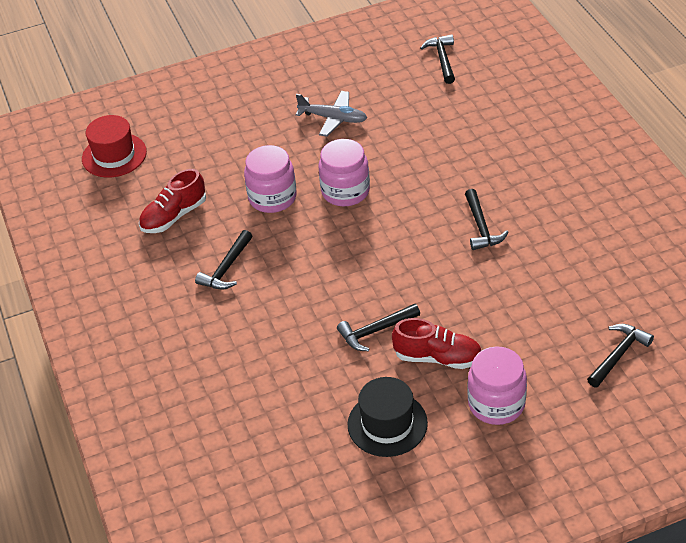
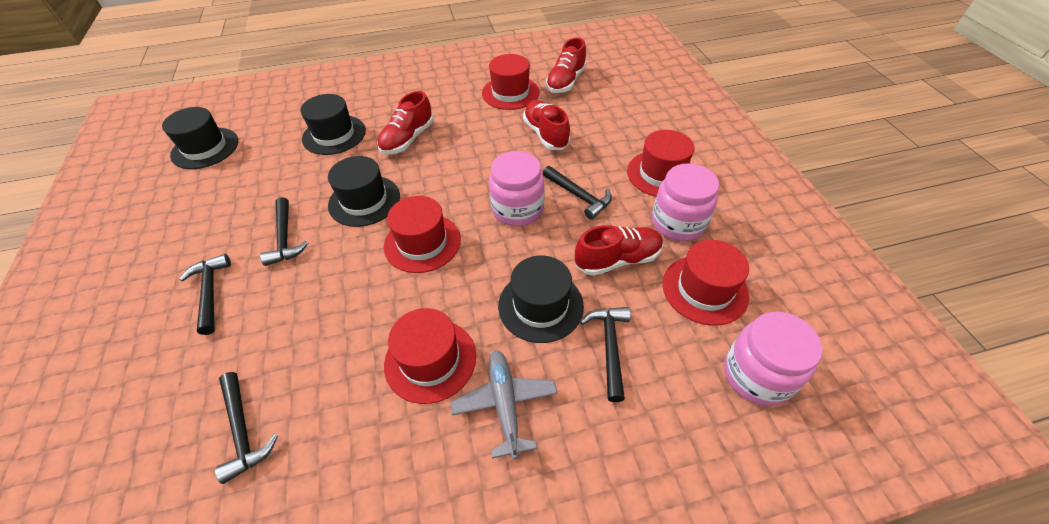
black hat: [348,377,428,457] = 1 -> [162,107,238,169] [300,94,366,155] [328,156,400,227] [498,256,584,343] = 4
red hat: [82,115,147,178] = 1 -> [384,196,461,273] [384,308,476,404] [482,54,540,110] [627,130,694,197] [662,240,749,326] = 5
red shoe: [139,169,206,233] [392,318,481,369] = 2 -> [377,91,434,155] [523,100,571,150] [546,38,587,93] [575,225,663,276] = 4

